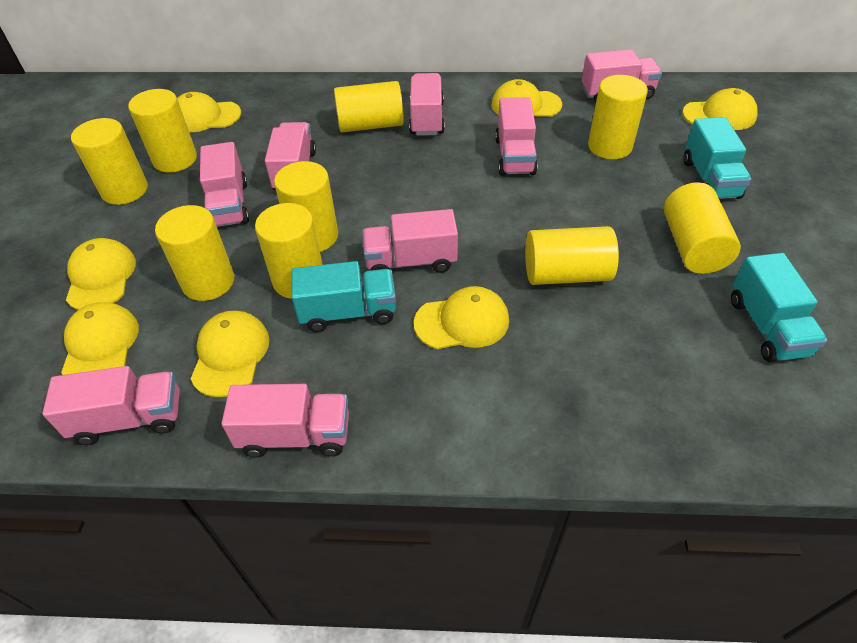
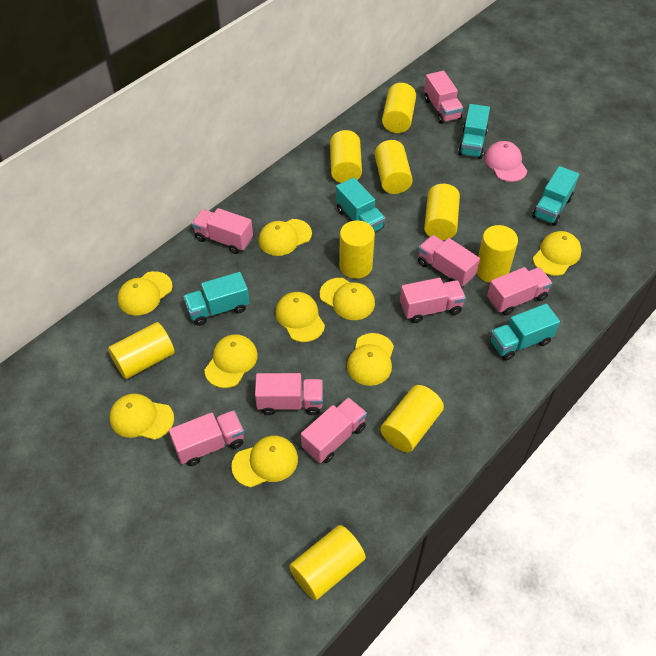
pink cap: none = 0 -> [484,141,527,182] = 1
turquoise truck: [292,261,396,332] [684,117,751,199] [731,253,827,362] = 3 -> [183,272,249,326] [336,177,385,232] [458,104,490,159] [490,304,560,361] [532,166,579,226] = 5
yellow cap: [61,302,139,375] [66,238,136,310] [177,92,241,133] [191,311,270,397] [414,286,509,349] [491,79,562,117] [682,88,758,130] = 7 -> [110,393,174,440] [118,271,172,316] [204,334,258,388] [231,436,298,487] [258,219,312,256] [275,292,325,342] [320,278,375,320] [347,333,394,386] [533,231,582,276] = 9

